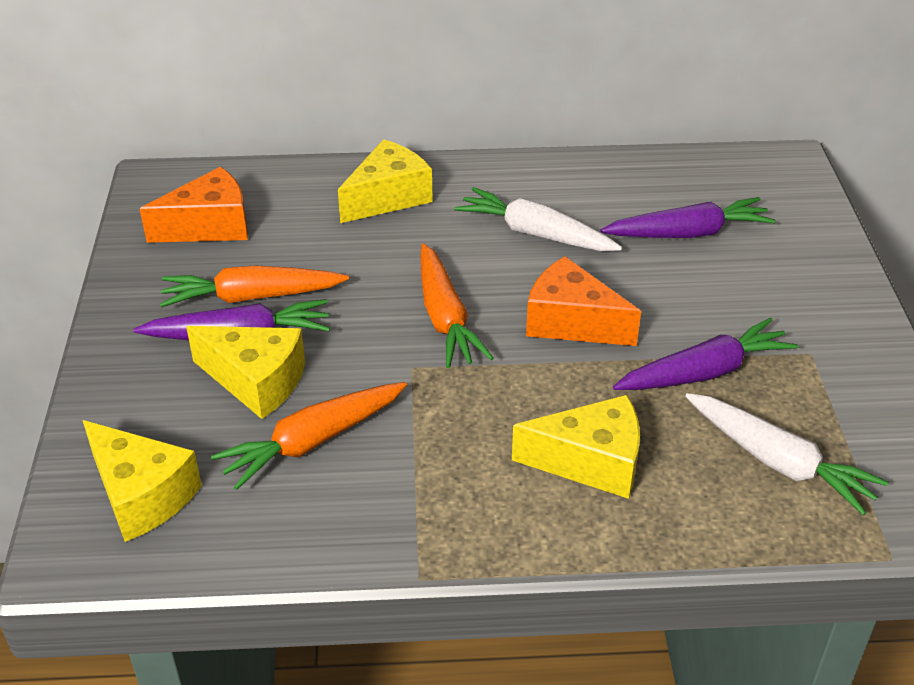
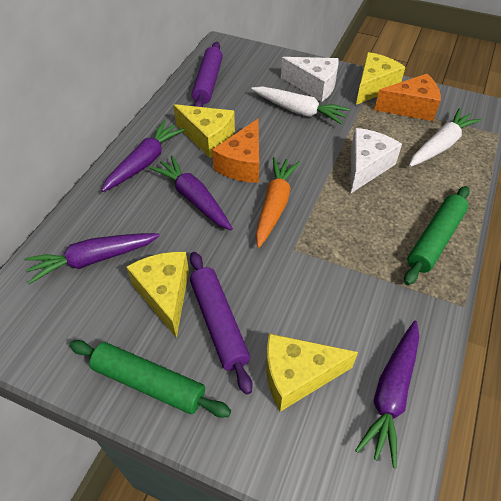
green rolling pin: none = 0 -> [69,340,231,418] [404,186,470,285] = 2
orange carrot: [160,265,349,307] [211,382,407,490] [420,243,493,368] = 3 -> [256,157,300,248] = 1
purple carrot: [133,299,330,340] [601,197,775,238] [613,318,798,390] = 3 -> [25,233,160,284] [101,120,185,192] [149,155,233,230] [355,321,419,468] = 4
purple rolling pin: none = 0 -> [190,252,252,395] [192,42,223,107] = 2
white cheese: none = 0 -> [281,57,339,102] [351,128,402,193] = 2

